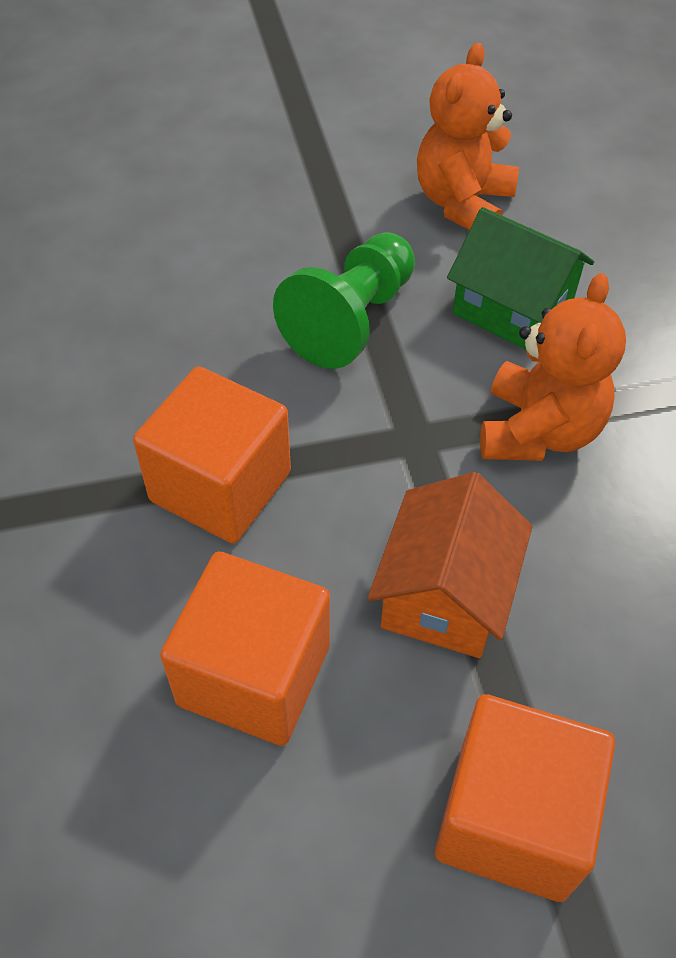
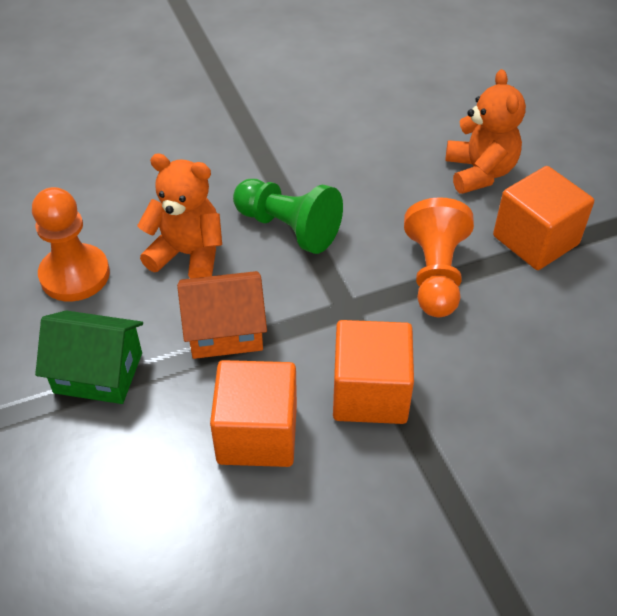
orange pawn: none = 0 -> [32,187,110,301] [404,197,474,317] = 2

